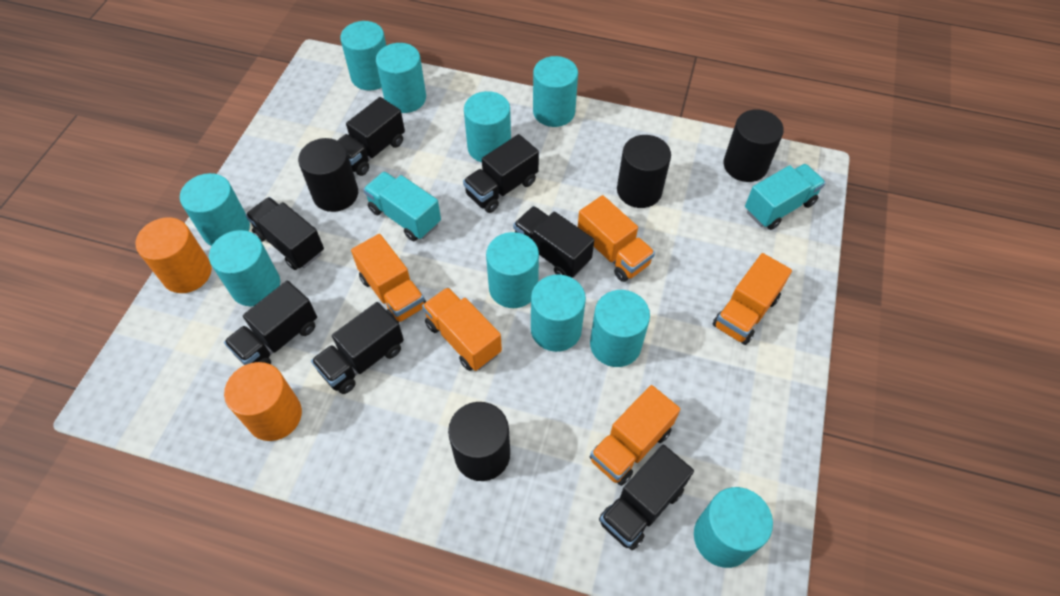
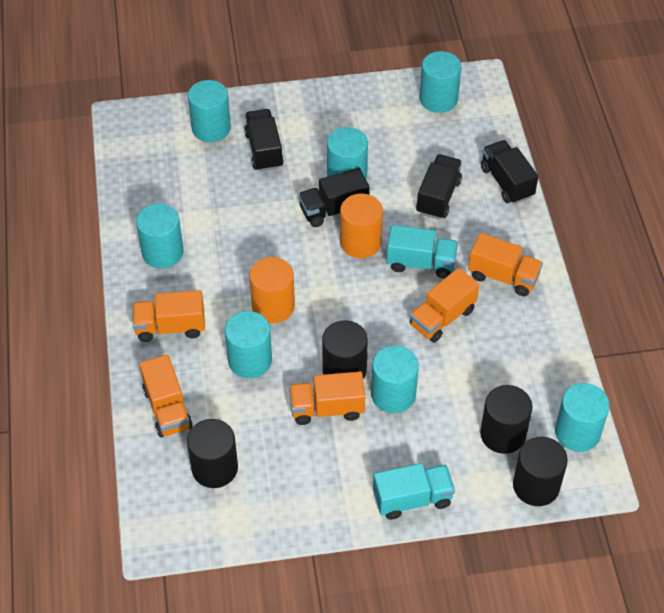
black truck: [224,280,317,365] [245,197,324,270] [311,302,404,394] [337,97,405,176] [463,134,539,213] [513,206,594,278] [599,445,694,550] = 7 -> [244,109,284,171] [298,168,369,227] [416,154,462,219] [481,140,538,204] = 4
turquoise cylinder: [180,173,250,246] [209,230,280,306] [340,21,386,90] [376,43,426,113] [464,91,511,162] [486,232,539,308] [531,275,586,352] [533,56,578,127] [590,290,650,367] [694,487,773,568] = 10 -> [136,204,184,269] [188,80,231,142] [225,311,272,378] [327,127,368,179] [371,345,419,413] [420,51,461,113] [555,383,610,452] = 7

